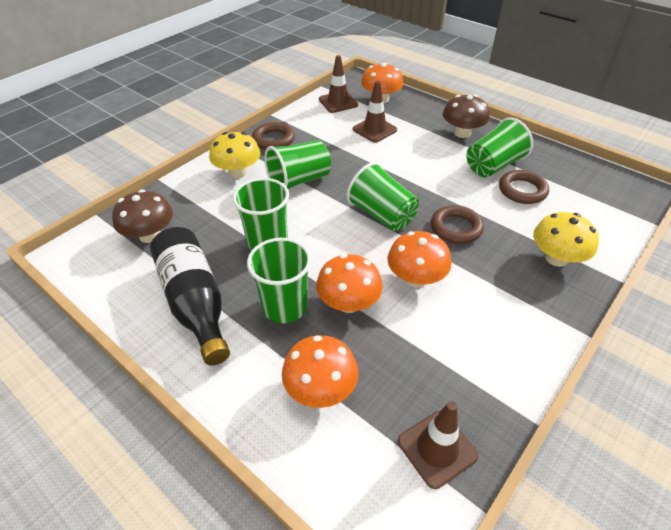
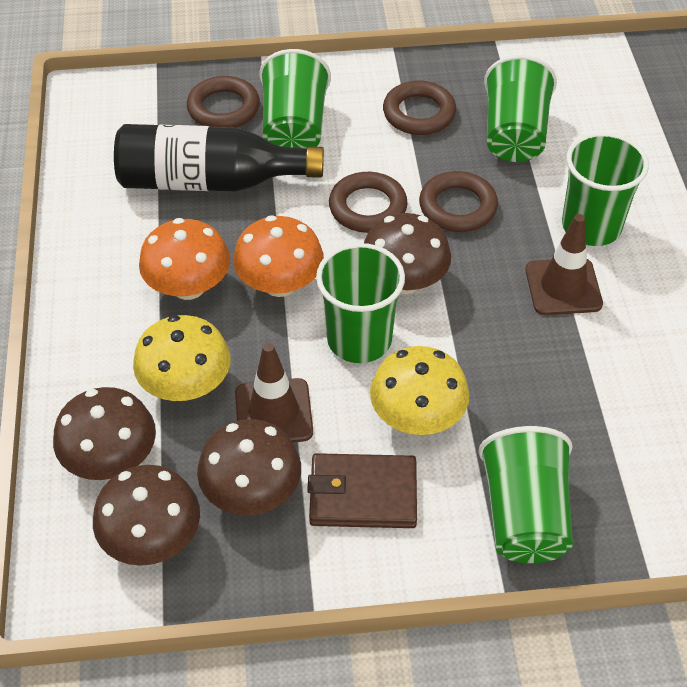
brown mushroom: [112,190,173,243] [443,95,490,138] = 2 -> [53,387,156,480] [93,465,200,566] [197,419,301,515] [364,213,451,294] = 4
brown ring: [252,122,295,150] [431,205,484,244] [499,170,549,204] = 3 -> [187,76,260,127] [329,172,408,233] [383,81,456,135] [419,171,498,232] = 4
brown traffic cone: [319,55,358,113] [353,81,397,143] [398,401,479,489] = 3 -> [235,343,313,443] [525,214,603,315] = 2
brown wallet: none = 0 -> [307,453,417,528] = 1
orange mushroom: [282,335,358,408] [316,254,383,313] [361,63,404,103] [387,231,451,288] = 4 -> [139,218,230,300] [233,215,324,297] = 2

